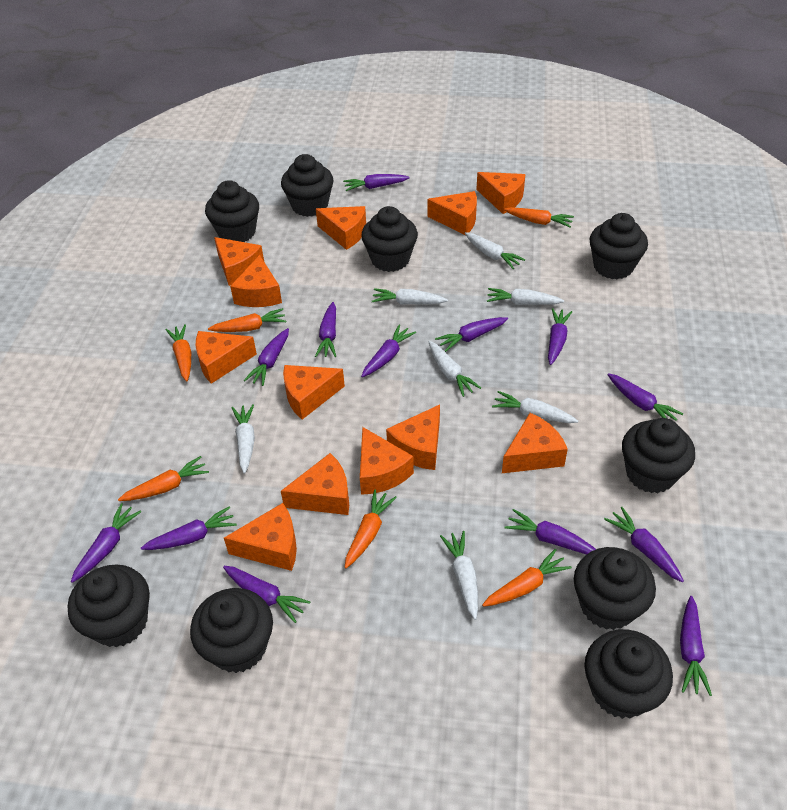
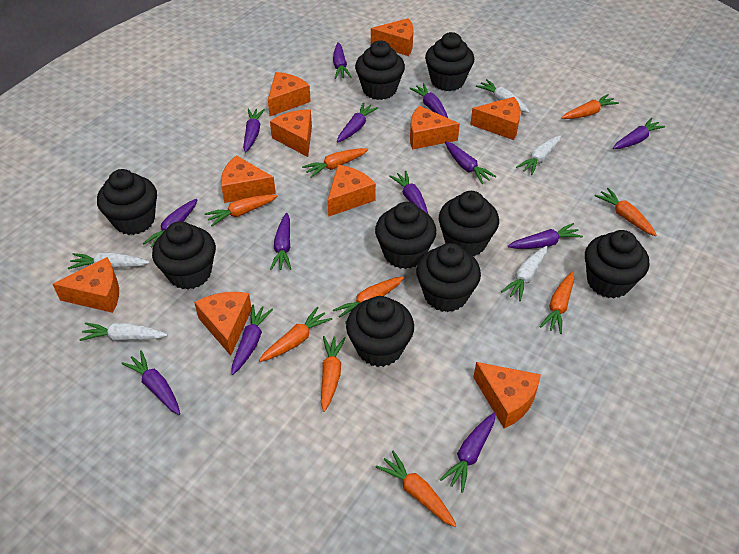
orange carrot: [118,456,209,501] [165,324,191,382] [208,308,286,332] [345,490,397,568] [482,549,572,607] [504,207,574,227] = 6 -> [204,195,277,226] [259,307,332,362] [302,148,369,178] [321,336,346,412] [333,277,404,324] [375,451,457,527] [540,271,574,334] [561,94,619,119] [595,188,657,236] = 9
orange cheese: [195,331,257,384] [214,237,264,286] [224,503,297,571] [230,255,282,307] [281,453,349,515] [283,365,345,420] [316,206,366,250] [360,427,414,495] [386,405,440,470] [427,191,477,235] [476,172,526,214] [502,413,568,473] = 12 -> [53,257,119,313] [194,292,252,356] [221,155,276,203] [268,72,311,116] [270,109,312,157] [328,165,376,217] [371,18,413,56] [410,106,460,150] [470,97,521,140] [473,362,541,429] = 10
white carrot: [232,404,255,474] [372,288,448,305] [429,341,481,397] [440,531,478,620] [465,232,525,269] [487,288,564,305] [492,391,578,423] = 7 -> [68,252,150,269] [79,322,168,341] [476,79,530,113] [501,246,547,301] [516,136,561,175] = 5

